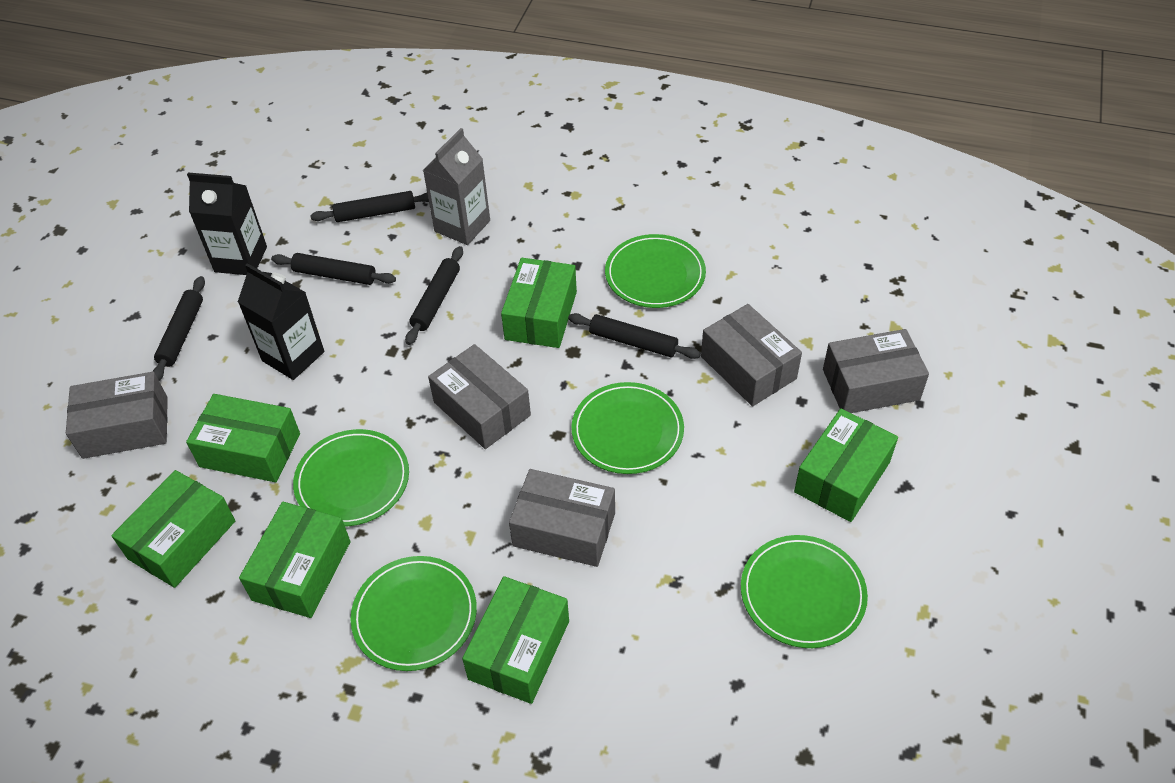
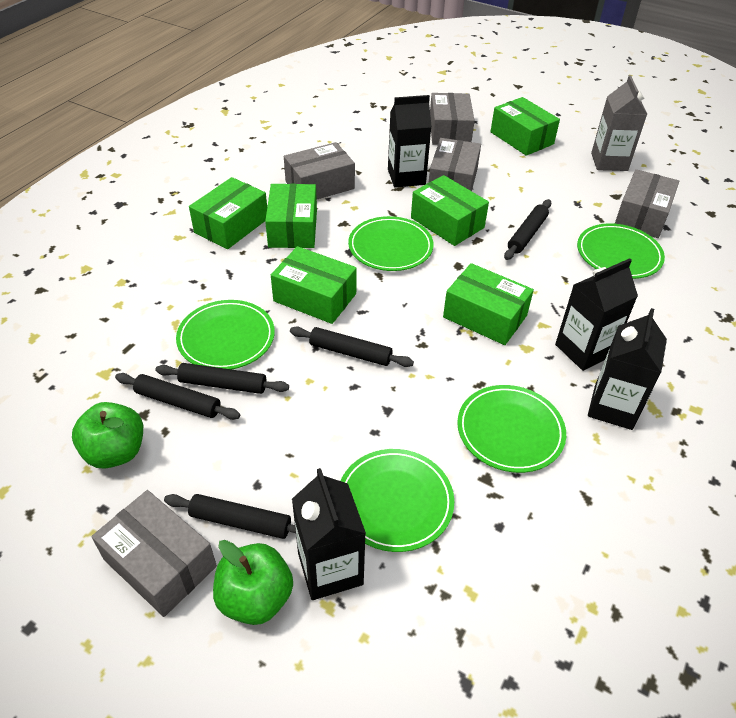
black carton: [187,172,267,275] [238,263,324,380] = 2 -> [292,468,366,600] [388,95,432,188] [555,258,638,371] [588,308,667,430] = 4
green apple: none = 0 -> [72,402,143,469] [213,540,293,625] = 2

